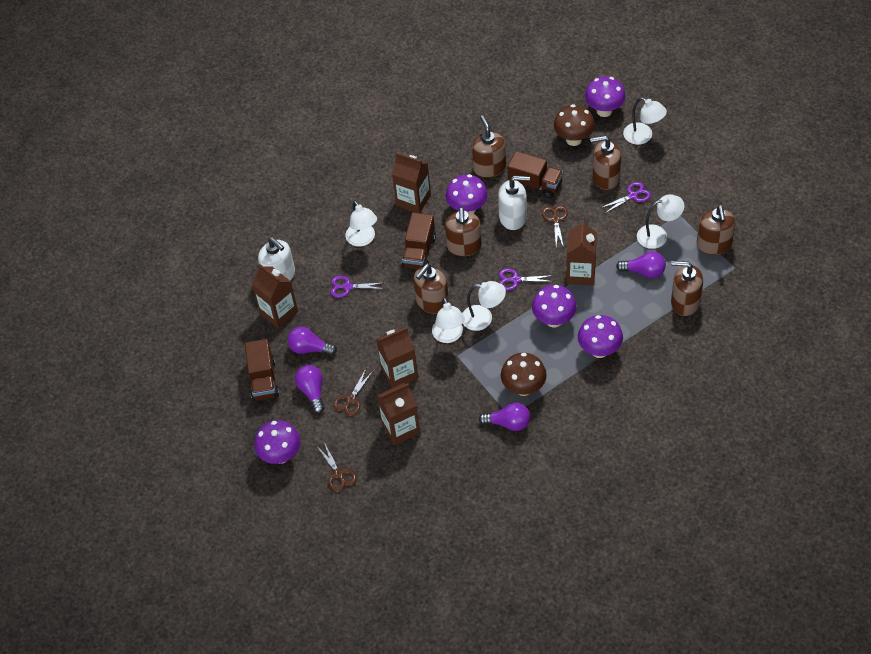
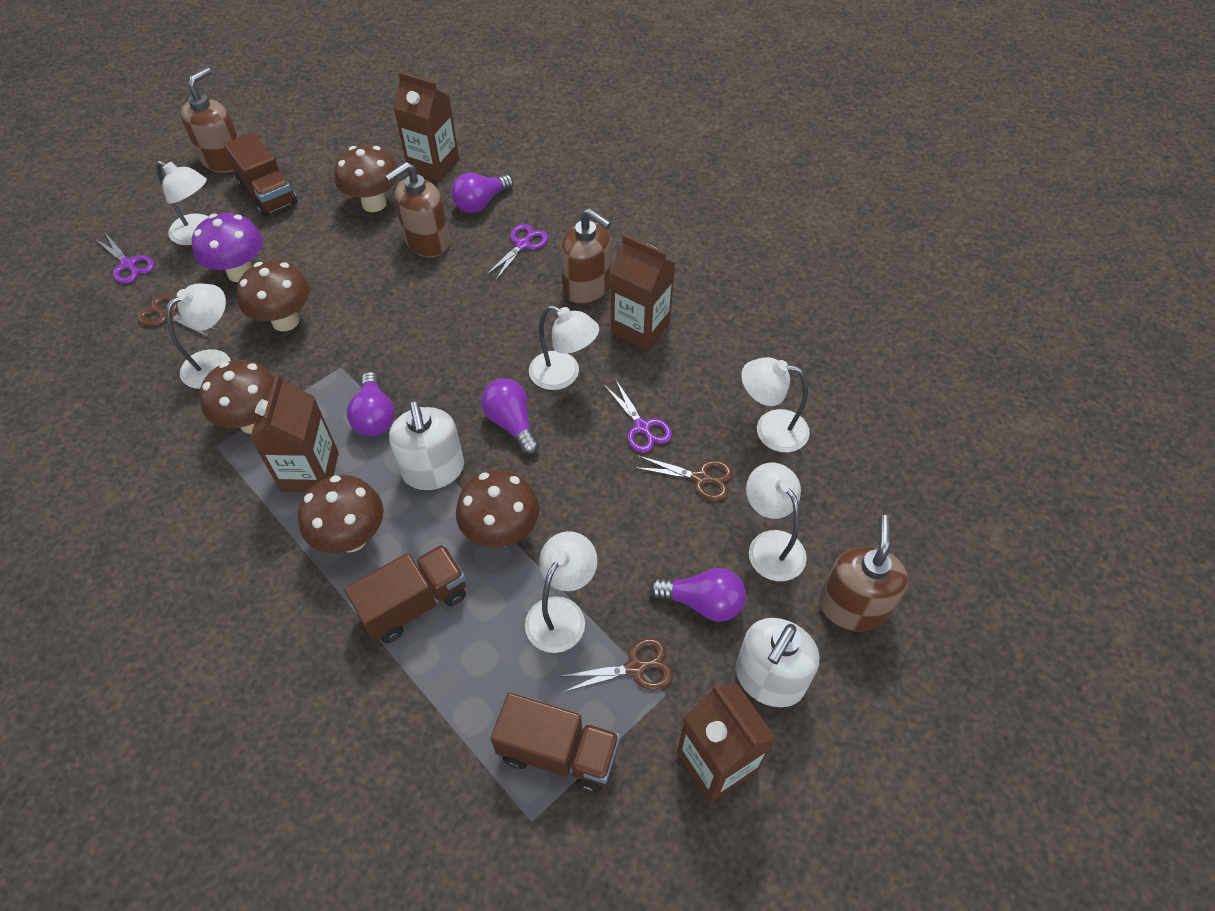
brown carton: [252,263,298,328] [376,327,418,388] [377,383,420,445] [392,153,431,213] [566,220,597,285] = 5 -> [250,374,339,492] [393,72,459,181] [611,234,675,350] [677,684,776,803] = 4
brown mushroom: [501,353,547,396] [554,104,595,146] = 2 -> [200,360,275,434] [237,260,310,331] [298,475,384,553] [334,145,398,212] [456,470,539,548] = 5
brown soap dispenser: [413,264,449,314] [445,207,482,256] [472,115,506,178] [590,135,621,190] [671,261,703,316] [697,205,735,255] = 6 -> [181,67,239,173] [385,162,450,257] [561,208,611,304] [819,515,908,632] = 4
purple mushroom: [254,420,301,464] [445,174,488,214] [532,285,577,327] [578,315,623,358] [585,76,626,117] = 5 -> [192,213,263,282] = 1
white lamp: [345,200,377,247] [432,297,465,343] [462,281,506,331] [623,97,667,145] [637,194,684,249] = 5 -> [156,161,209,245] [166,284,231,389] [525,531,598,653] [529,305,599,390] [741,357,810,452] [746,463,807,581] = 6

